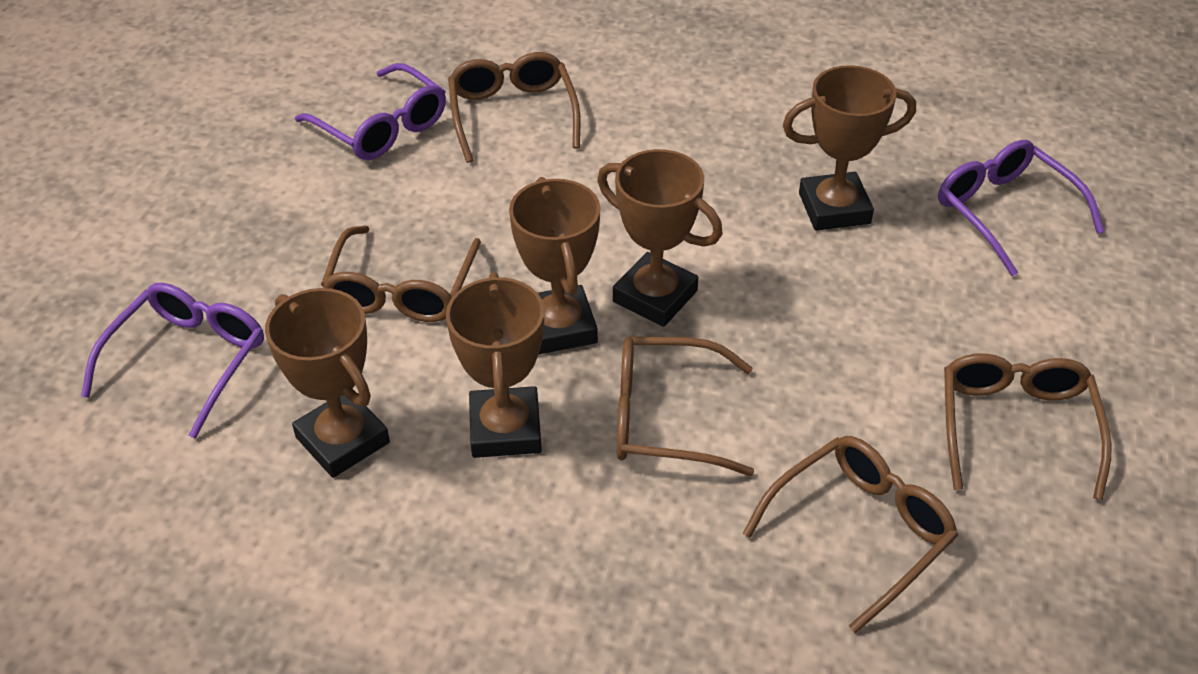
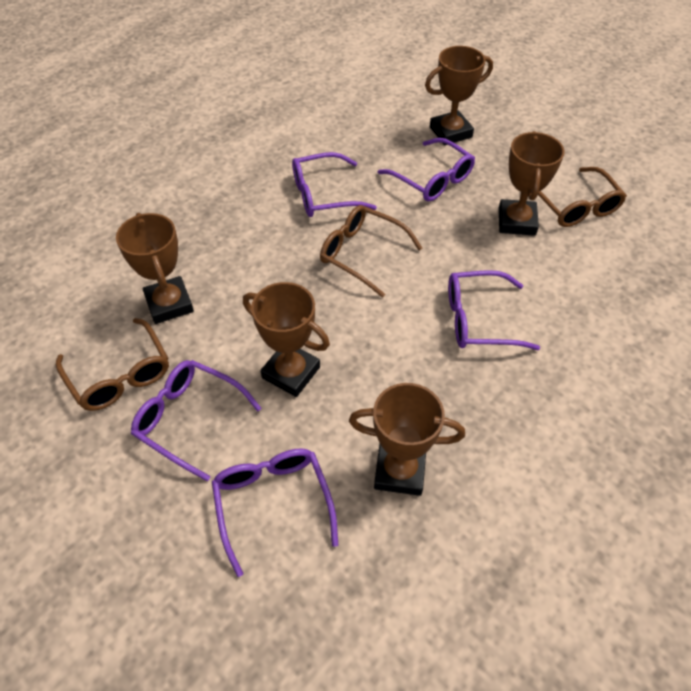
brown glasses: [321,225,481,322] [448,52,580,163] [616,337,754,476] [743,436,958,633] [944,353,1112,500] = 5 -> [56,318,169,411] [320,205,422,298] [538,167,627,227] = 3
purple glasses: [81,283,264,439] [295,63,446,160] [938,140,1105,276] = 3 -> [131,360,262,481] [212,448,338,577] [292,152,377,217] [378,138,475,201] [448,270,540,350] = 5

